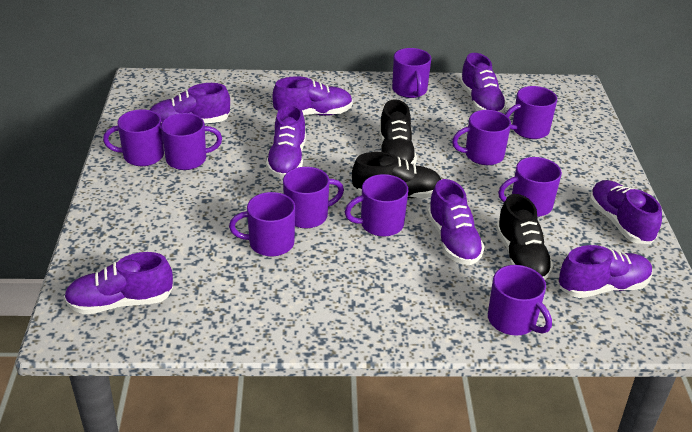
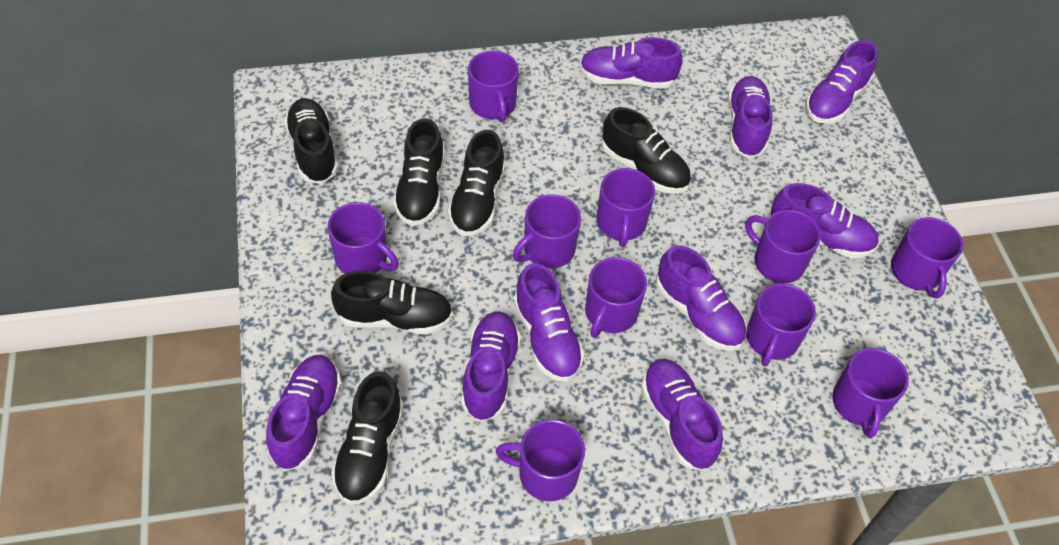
black shoe: [352,152,441,198] [379,99,417,164] [496,194,554,280] = 3 -> [284,98,338,184] [331,271,453,335] [331,371,404,505] [393,118,445,226] [448,130,505,236] [602,107,691,193] = 6
purple shoe: [64,252,173,314] [150,83,230,124] [266,105,306,178] [272,76,353,116] [427,179,485,265] [460,53,507,113] [559,245,653,298] [590,180,662,244] = 8 -> [266,355,342,471] [461,311,521,422] [514,263,585,382] [580,37,683,89] [641,359,723,470] [656,245,747,351] [728,76,773,158] [770,183,879,258] [805,40,878,124] = 9

